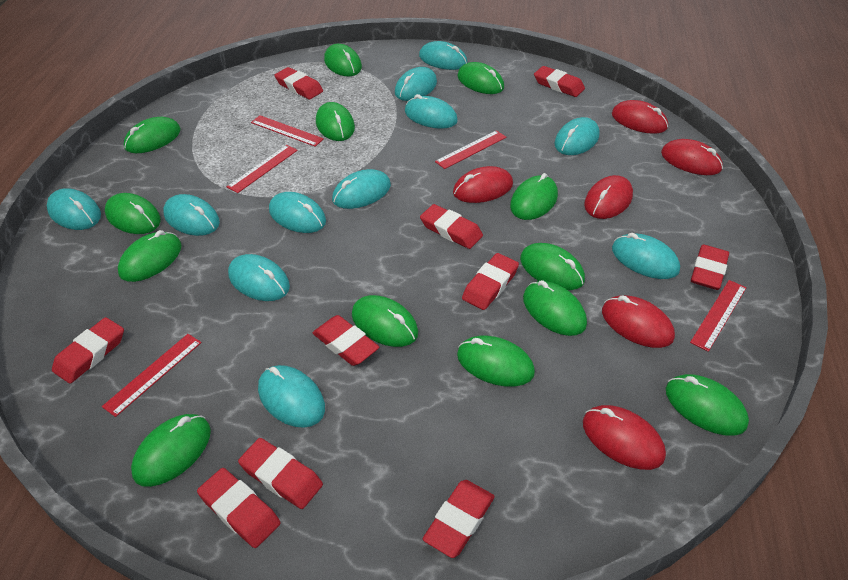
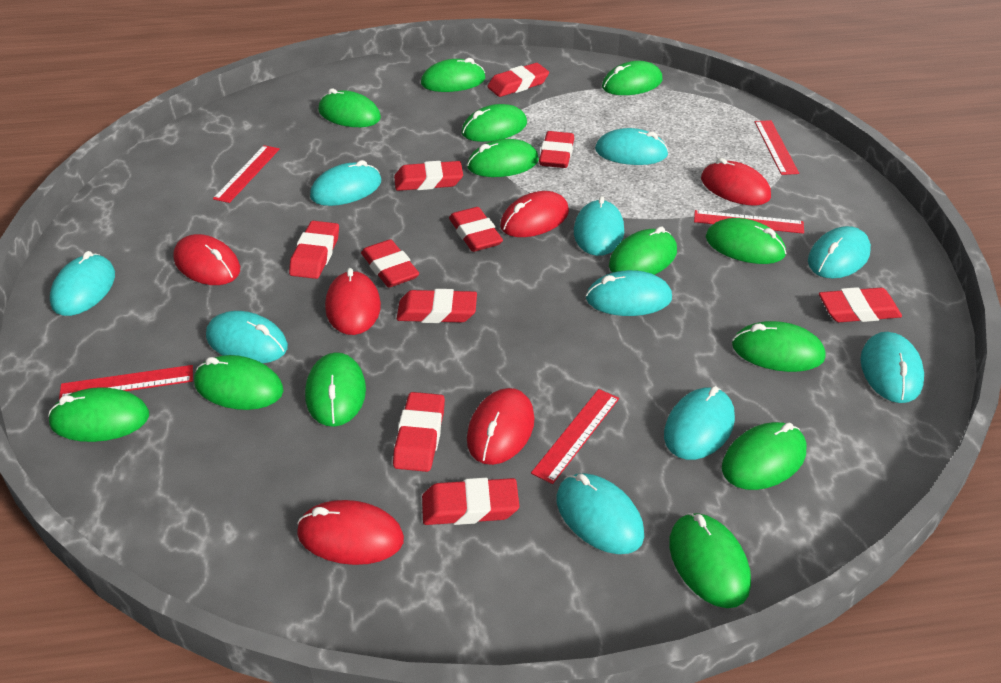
turquoise mouse: [47,188,101,230] [163,194,220,236] [228,254,290,301] [258,365,325,428] [269,192,326,233] [332,169,391,209] [395,67,437,101] [405,94,458,129] [419,41,468,70] [554,117,599,155] [612,233,680,279] = 11 -> [50,251,115,316] [206,311,288,363] [310,160,381,206] [556,473,644,554] [574,196,624,256] [586,270,672,316] [595,128,669,165] [664,386,735,460] [808,226,871,279] [860,332,924,403] = 10

